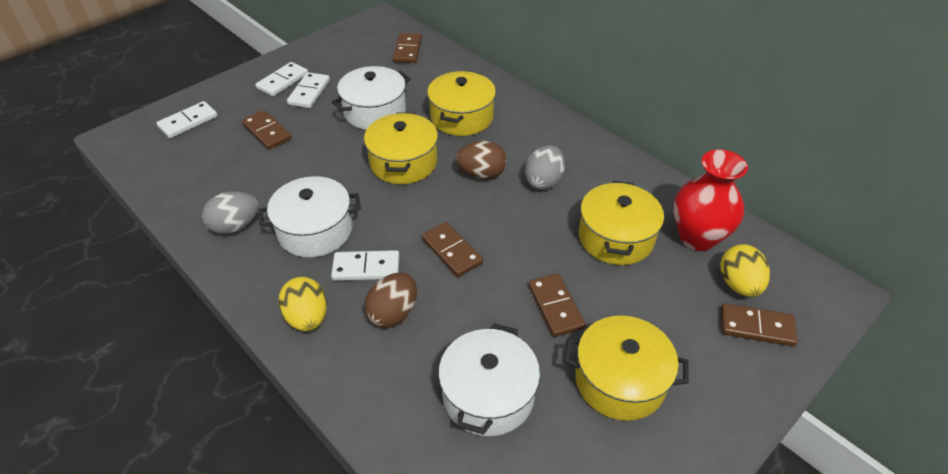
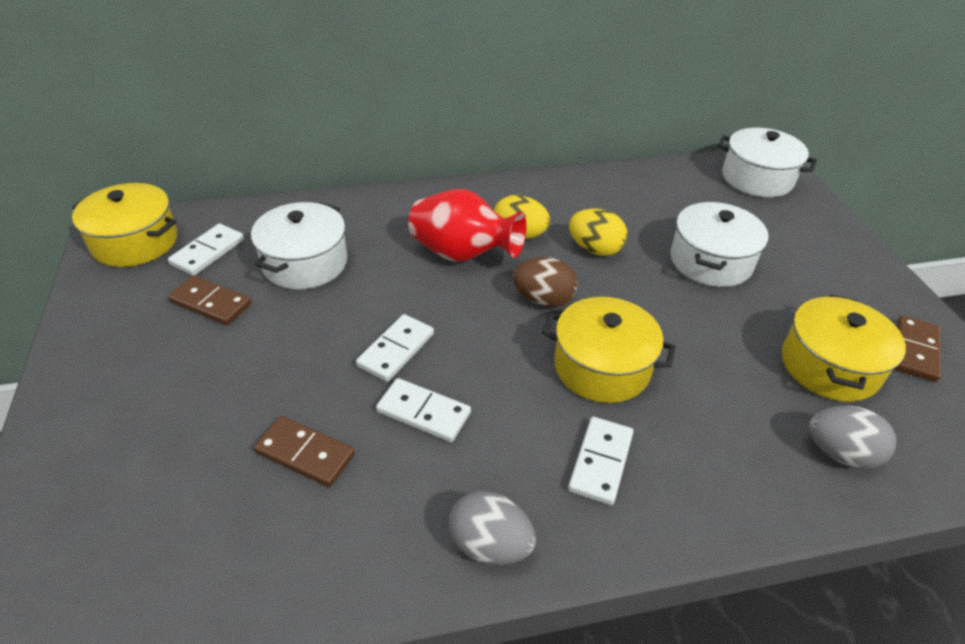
brown domino: [242,110,292,150] [393,33,422,63] [422,222,483,277] [528,273,585,337] [721,303,798,347] = 5 -> [168,275,251,325] [254,416,355,487] [895,316,941,382] = 3
brown egg: [364,273,417,328] [456,141,507,179] = 2 -> [513,257,578,307] = 1
yellow pot: [364,112,438,184] [427,71,496,136] [564,315,689,421] [579,180,664,265] = 4 -> [72,183,177,267] [542,297,676,403] [782,294,906,402] = 3

